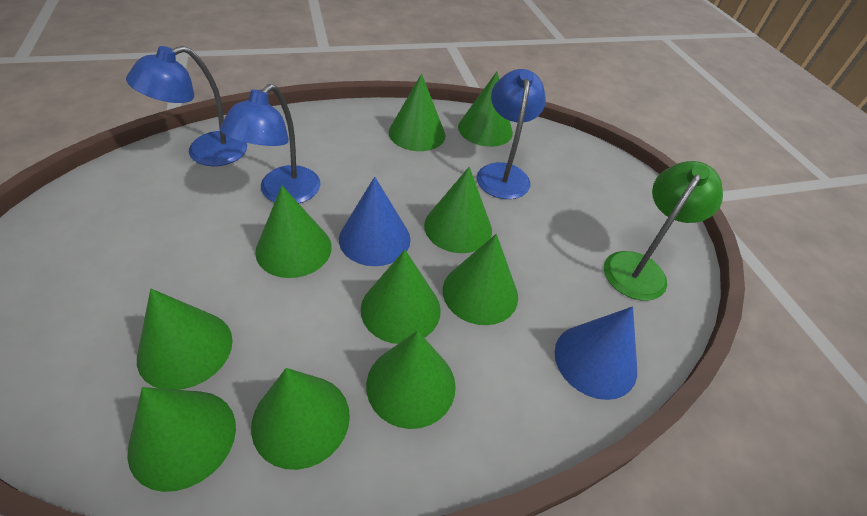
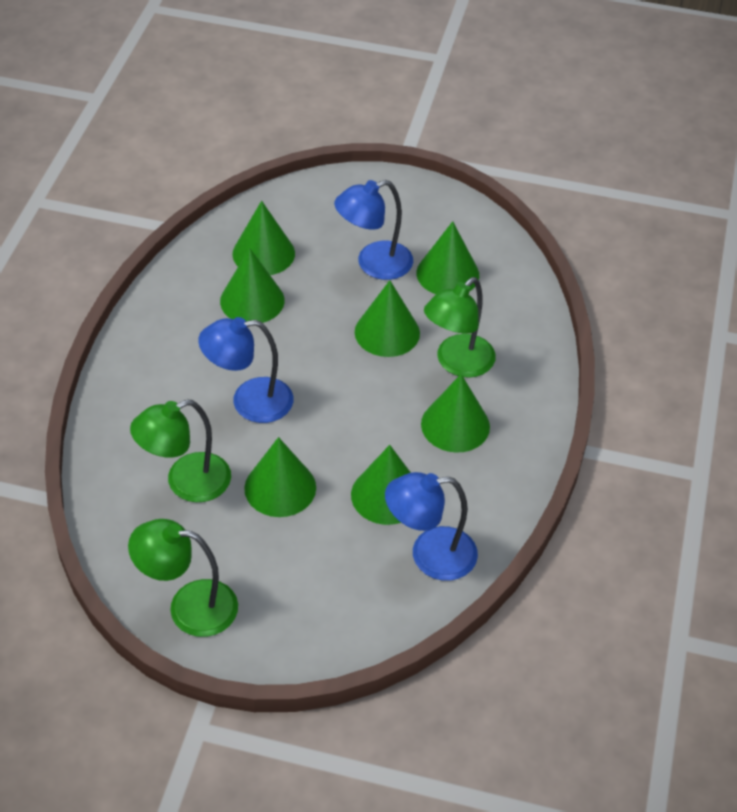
blue cone: [339,177,411,266] [555,306,637,400] = 2 -> none = 0
green cone: [127,387,236,492] [137,289,233,390] [251,368,350,470] [255,186,332,278] [361,250,441,344] [366,330,456,429] [389,74,445,151] [424,167,492,253] [443,234,518,325] [458,72,513,147] = 10 -> [220,248,285,323] [232,201,295,275] [244,437,316,517] [351,445,411,525] [355,280,420,357] [417,221,479,294] [421,374,490,453] = 7
green lamp: [604,161,723,301] = 1 -> [128,519,238,637] [130,399,231,502] [424,277,496,378] = 3

